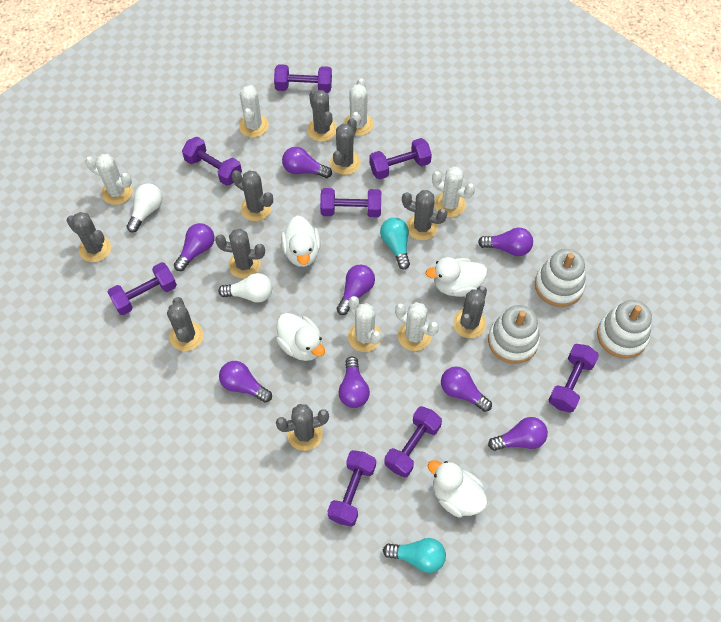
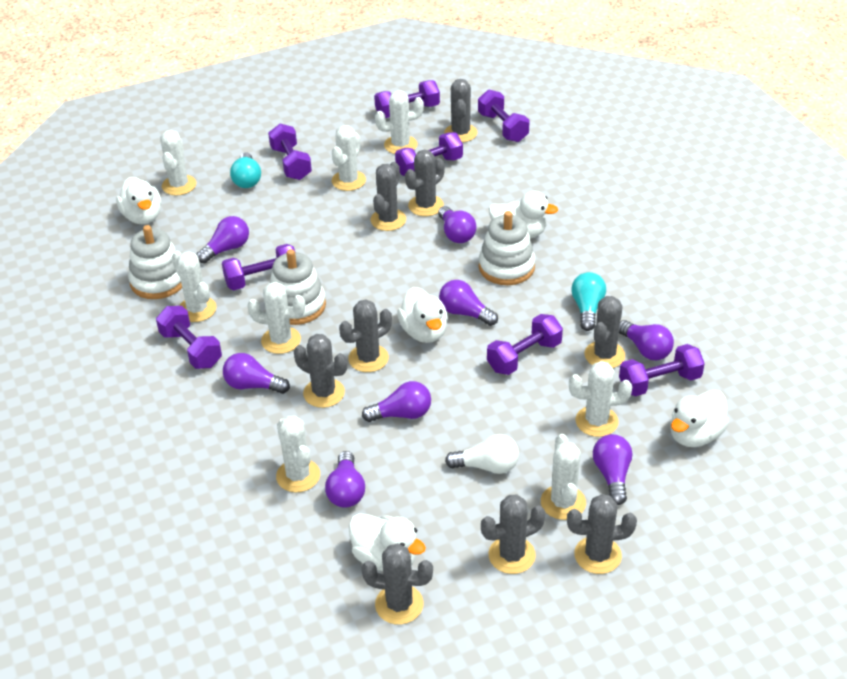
white cactus: [85,154,133,205] [239,85,269,137] [344,78,373,136] [348,296,382,352] [395,302,439,351] [432,166,475,217] = 6 -> [160,130,196,195] [172,251,217,322] [247,282,305,354] [276,416,320,492] [332,125,366,191] [375,90,424,154] [541,434,586,520] [569,361,632,437] = 8
white duck: [276,313,325,361] [281,216,321,267] [426,257,487,297] [428,460,488,517] = 4 -> [116,177,161,224] [349,513,426,571] [397,287,448,343] [489,191,558,239] [670,390,729,447] = 5
white light bulb: [126,183,163,233] [218,273,272,303] = 2 -> [445,434,519,474] = 1

